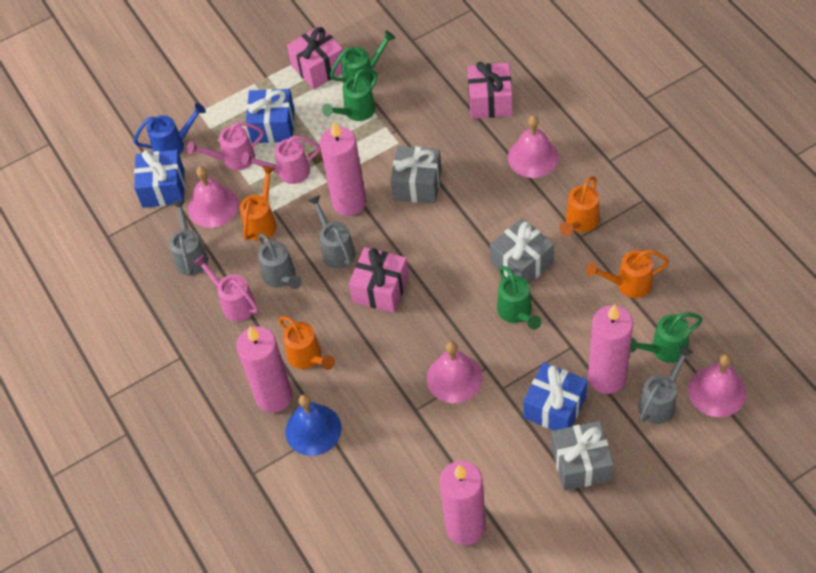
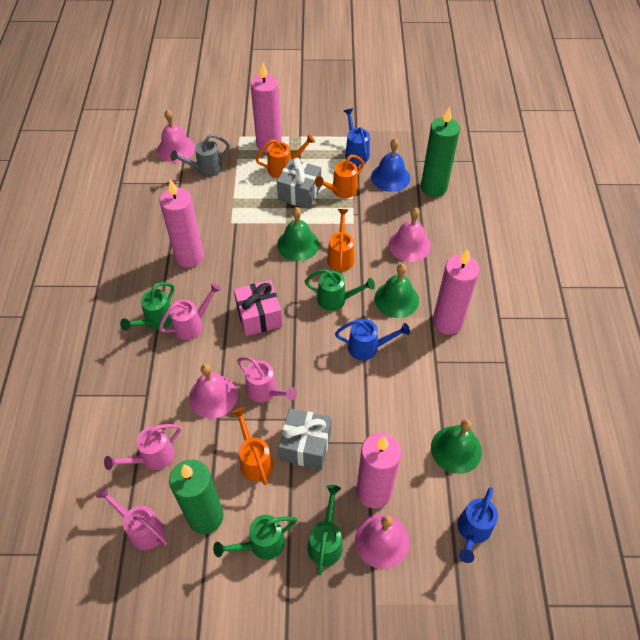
blue gift: [134,150,185,208] [246,89,295,143] [523,362,587,430] = 3 -> none = 0
blue watering can: [133,103,206,155] = 1 -> [335,319,410,360] [344,108,370,165] [458,487,498,563] = 3
green bell: none = 0 -> [277,207,319,261] [375,264,419,318] [431,419,482,474] = 3
green candle: none = 0 -> [169,460,224,534] [421,106,460,197] = 2
grey gift: [390,146,442,204] [490,218,554,284] [552,421,614,491] = 3 -> [277,158,321,209] [279,408,332,470] = 2
grey watering can: [169,200,208,276] [258,234,302,289] [307,195,355,268] [638,345,694,424] = 4 -> [170,134,229,177] = 1
pink gift: [287,25,343,89] [349,247,409,313] [467,62,513,119] = 3 -> [234,280,282,336] = 1
pink watering can: [187,122,264,171] [193,255,258,321] [242,136,320,184] = 3 -> [96,486,168,550] [104,424,181,470] [159,283,221,340] [237,357,297,403] = 4

